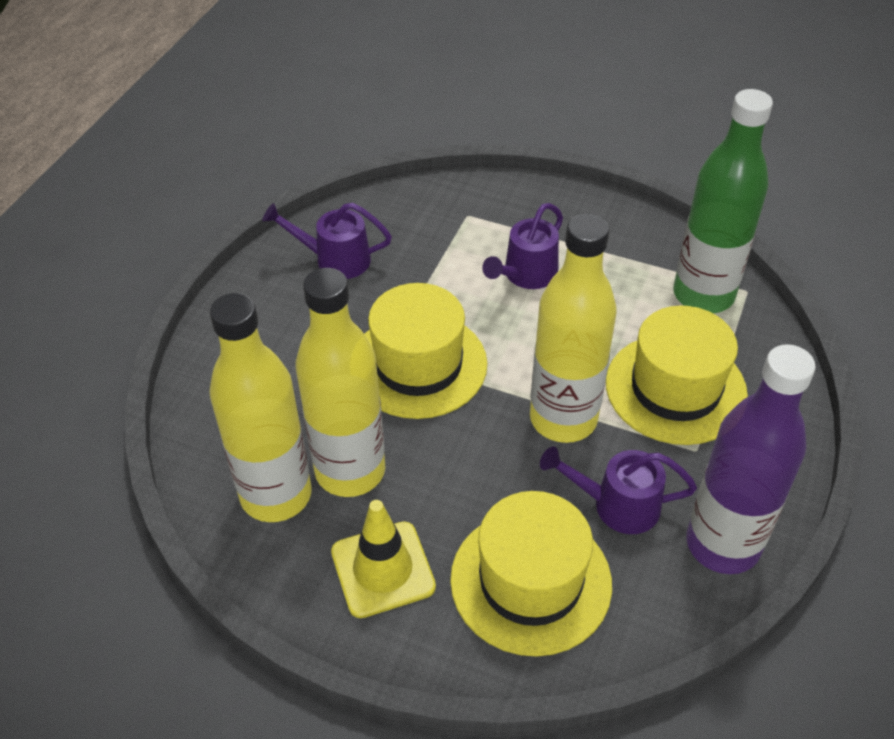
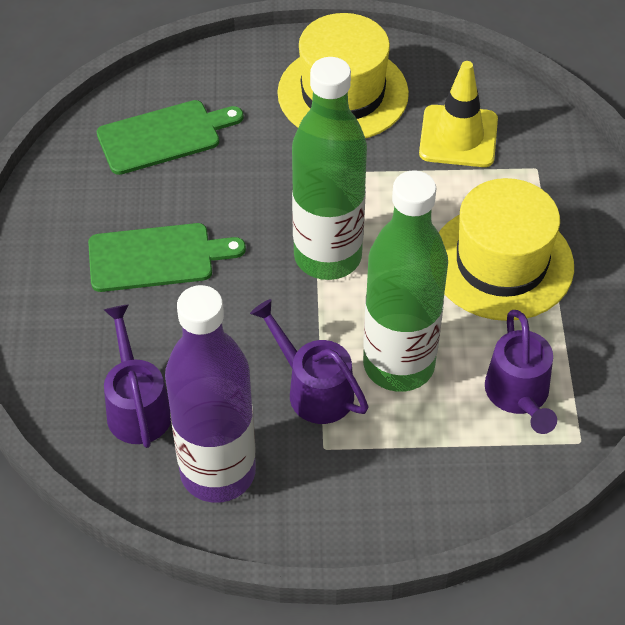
green bottle: [673,89,773,313] = 1 -> [292,57,367,280] [363,170,448,392] = 2
green cutting board: none = 0 -> [88,223,246,292] [97,100,244,175] = 2
yellow bottle: [209,293,312,522] [296,268,385,497] [530,214,617,443] = 3 -> none = 0
yellow hat: [364,283,487,419] [450,491,612,657] [606,306,748,445] = 3 -> [277,13,409,138] [439,178,574,321] = 2

